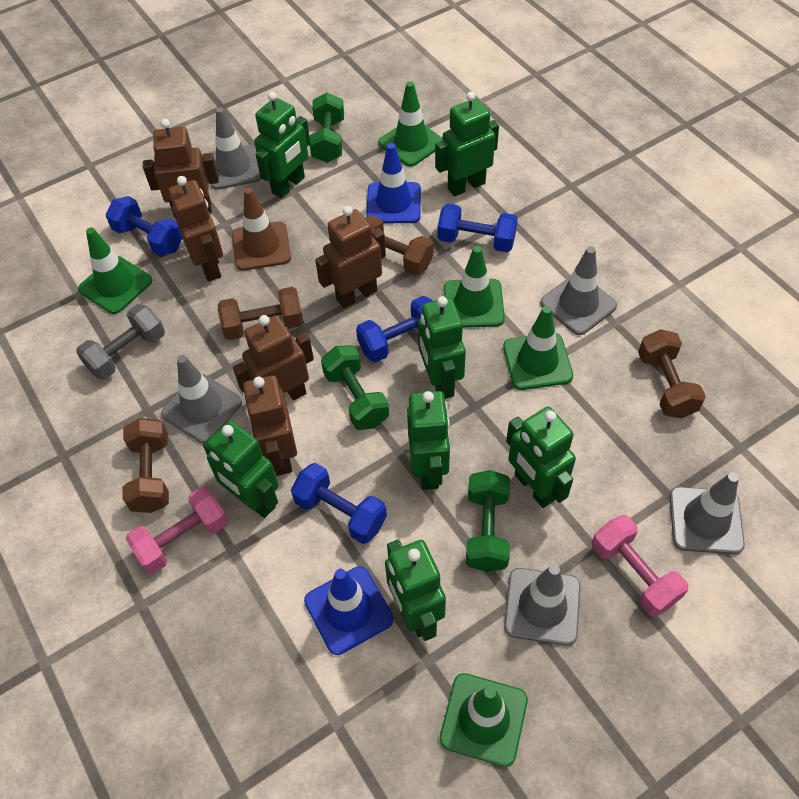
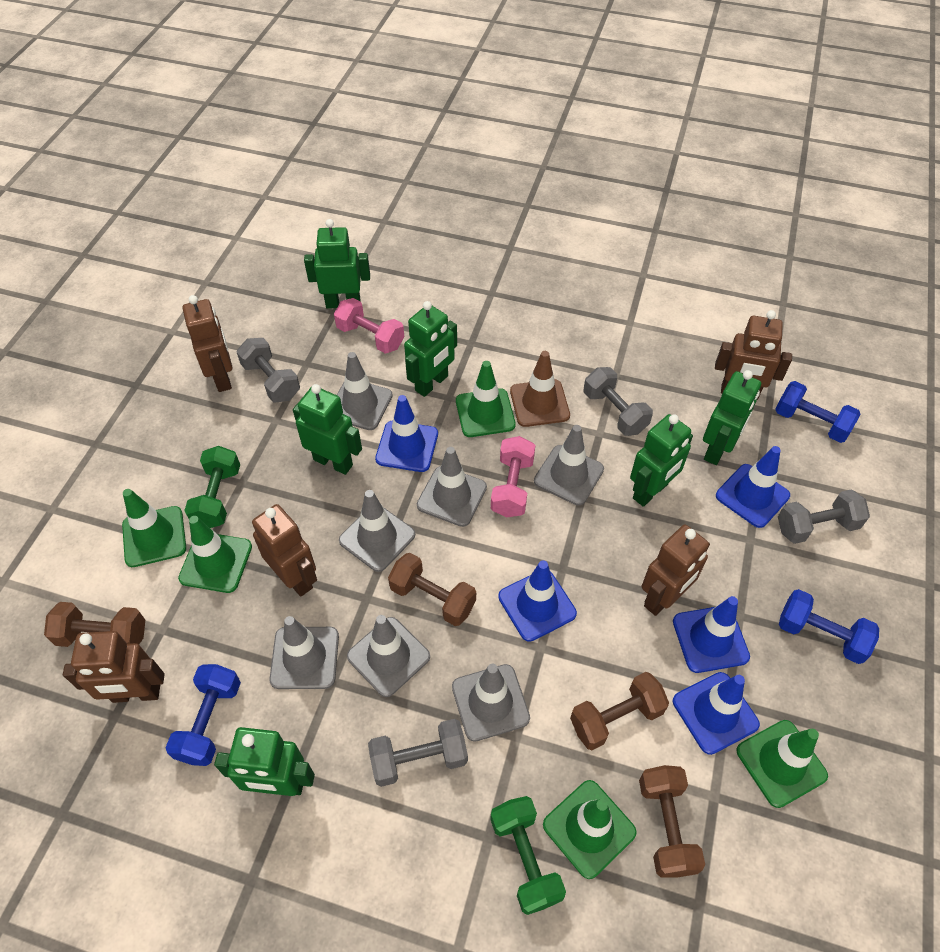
blue dumbbell: [105,196,183,257] [291,463,387,544] [356,296,433,362] [437,204,518,252] = 4 -> [165,664,241,766] [775,381,861,443] [779,589,879,664] = 3
blue traffic cone: [304,566,394,655] [366,143,421,223] = 2 -> [375,395,438,472] [498,560,577,642] [673,596,750,673] [673,672,760,755] [716,446,790,528] = 5
green dumbbell: [310,92,344,163] [321,345,389,430] [466,470,510,572] = 3 -> [184,446,240,528] [490,796,566,915] = 2
green robot: [203,421,279,518] [254,92,310,198] [385,540,446,641] [407,391,450,490] [418,296,466,399] [435,92,499,197] [506,407,576,508] = 7 -> [214,727,315,796] [293,384,362,475] [304,219,370,309] [404,301,457,397] [630,414,693,507] [703,370,761,465] = 6
grey dumbbell: [76,304,165,380] = 1 -> [237,338,300,402] [368,719,468,787] [584,367,653,436] [778,489,870,544] = 4
grey traffic cone: [161,355,242,443] [210,107,262,190] [504,564,581,646] [540,246,617,335] [669,472,745,554] = 5 -> [269,616,339,689] [337,352,393,430] [339,490,415,572] [347,615,430,697] [417,447,487,527] [452,664,530,742] [534,425,604,505] = 7

